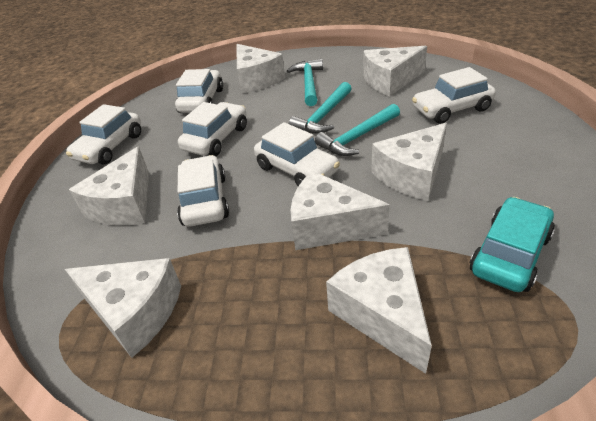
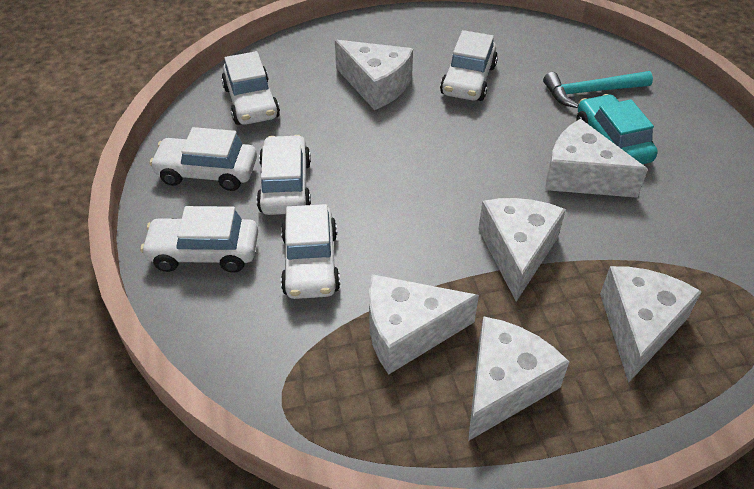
turquoise hammer: [287,59,323,106] [289,82,352,134] [315,104,400,156] = 3 -> [543,71,653,108] = 1
white cheese: [65,258,181,358] [69,146,149,226] [236,44,285,93] [291,171,390,250] [326,247,432,374] [363,46,427,96] [371,123,447,201] = 7 -> [335,40,413,110] [369,274,479,374] [468,316,569,441] [478,198,566,302] [545,119,648,198] [600,266,702,383] = 6

